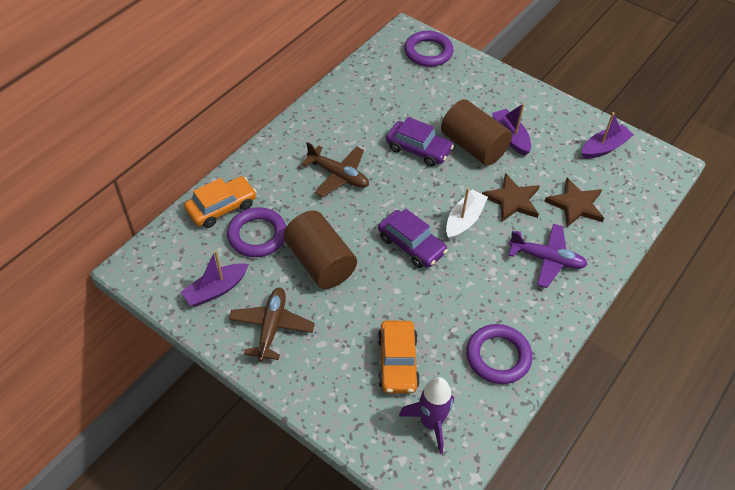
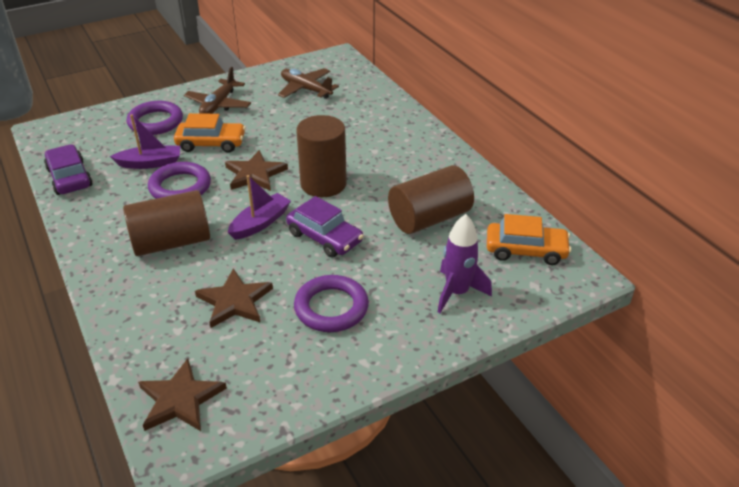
brown cylinder: [283,210,357,289] [441,99,512,166] = 2 -> [123,190,210,256] [296,115,347,197] [388,165,474,234] = 3
brown star: [482,173,539,222] [544,178,604,227] = 2 -> [138,358,227,431] [195,268,273,328] [225,150,288,191] = 3
purple boat: [181,250,249,306] [492,103,531,156] [582,112,634,159] = 3 -> [110,114,180,169] [228,175,291,240] = 2
purple plane: [509,224,588,288] = 1 -> none = 0
white boat: [446,188,488,240] = 1 -> none = 0

